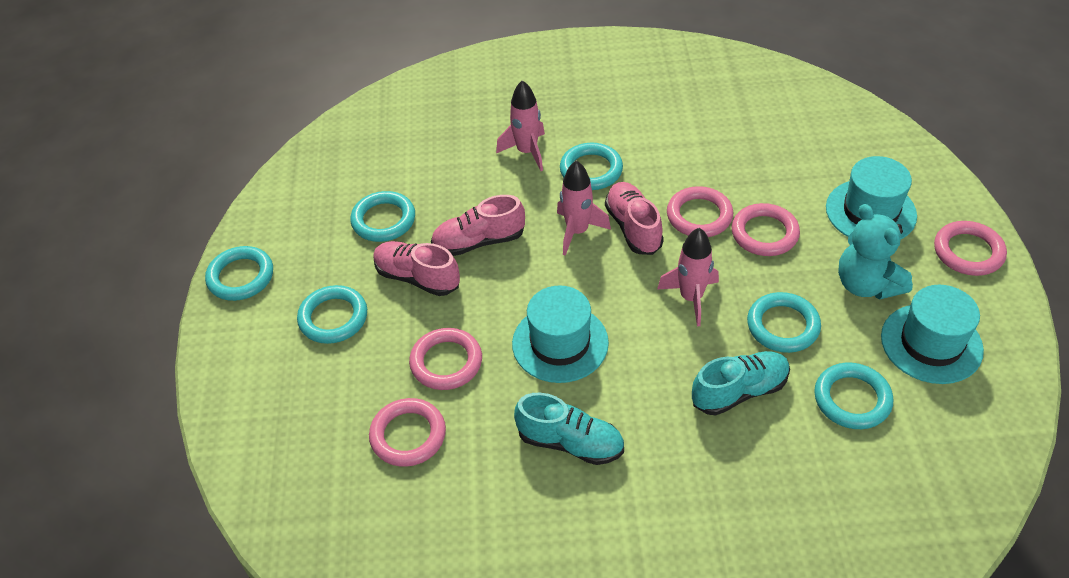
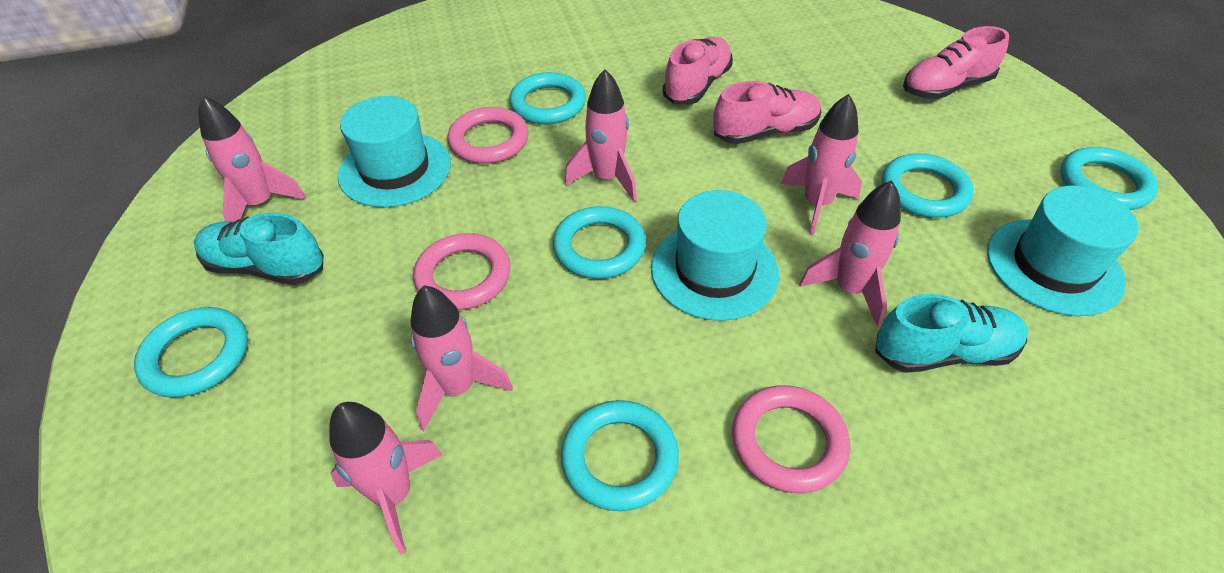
pink ring: [369,398,446,467] [409,328,482,390] [667,186,733,237] [732,203,800,256] [934,221,1007,276] = 5 -> [413,233,511,310] [448,107,529,164] [732,385,850,493] = 3
pink rocket: [496,80,545,171] [557,160,611,256] [657,228,719,326] = 3 -> [198,95,306,221] [329,402,443,554] [410,285,513,431] [565,69,637,202] [781,94,862,235] [799,180,901,327] = 6
turquoise teddy bear: [838,204,913,300] = 1 -> none = 0

